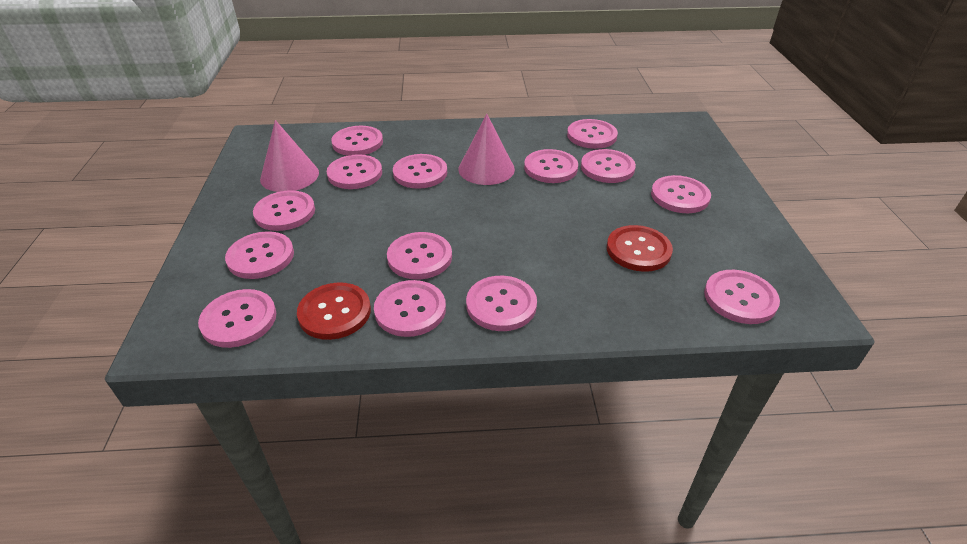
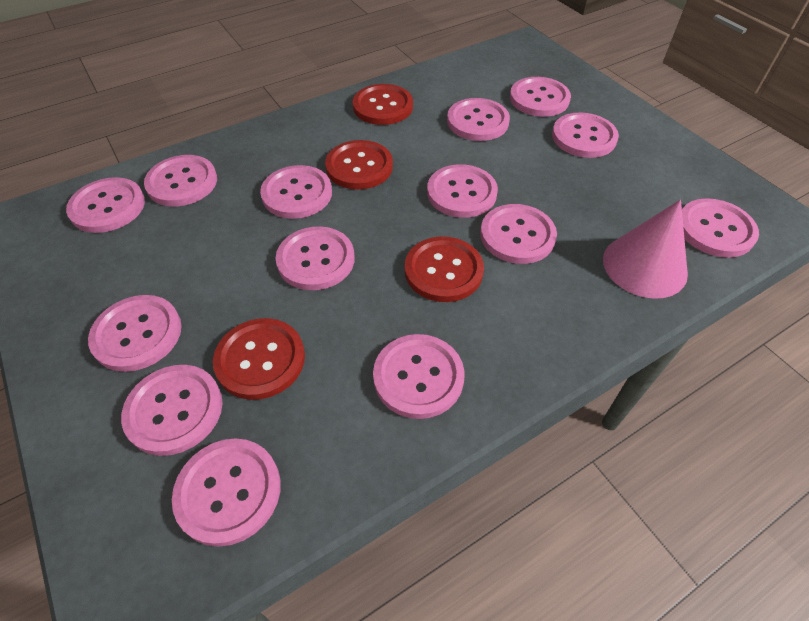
pink cone: [260,120,319,192] [459,114,515,185] = 2 -> [603,200,688,299] = 1
red button: [297,283,371,340] [607,225,673,272] = 2 -> [213,318,305,400] [325,140,393,190] [353,84,413,125] [405,236,484,302] = 4

